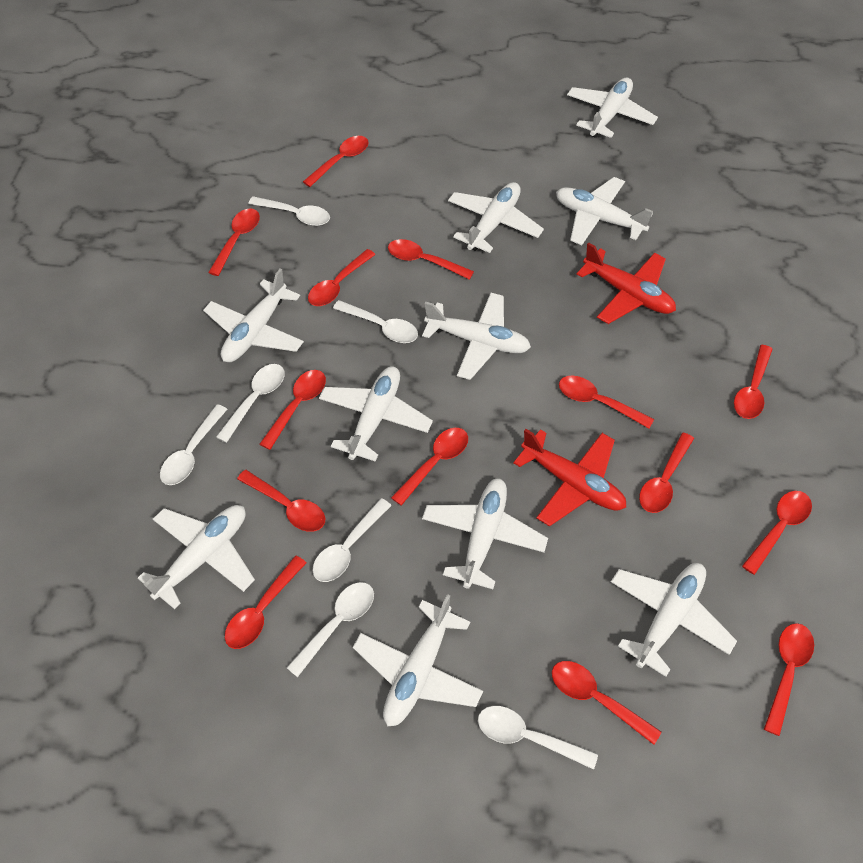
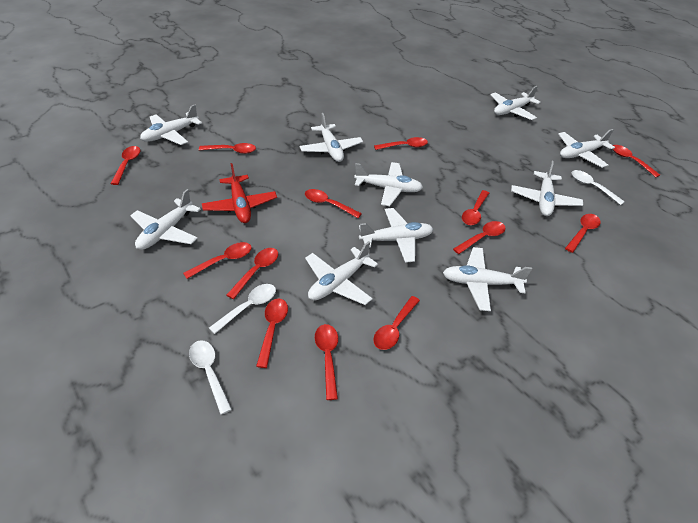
red plane: [513,429,626,527] [577,242,676,324] = 2 -> [202,163,277,223] = 1
red spoon: [208,208,260,276] [225,556,306,649] [237,470,325,532] [260,370,326,450] [303,136,369,187] [308,249,376,306] [388,239,474,280] [391,428,468,506] [552,661,662,745] [559,375,654,428] [639,433,694,513] [734,345,773,419] [742,491,812,575] [764,623,814,736] = 14 -> [111,146,140,185] [183,242,252,279] [199,143,256,154] [227,248,278,299] [256,299,288,368] [305,189,362,218] [315,324,338,400] [373,296,420,350] [374,137,428,150] [453,221,505,254] [462,190,489,225] [565,214,601,253] [613,145,660,177] = 13
white spoon: [160,404,227,485] [216,364,285,443] [248,196,330,226] [287,582,374,677] [313,498,392,582] [333,300,418,343] [478,706,598,770] = 7 -> [189,340,232,415] [209,284,276,334] [572,170,625,205] = 3

